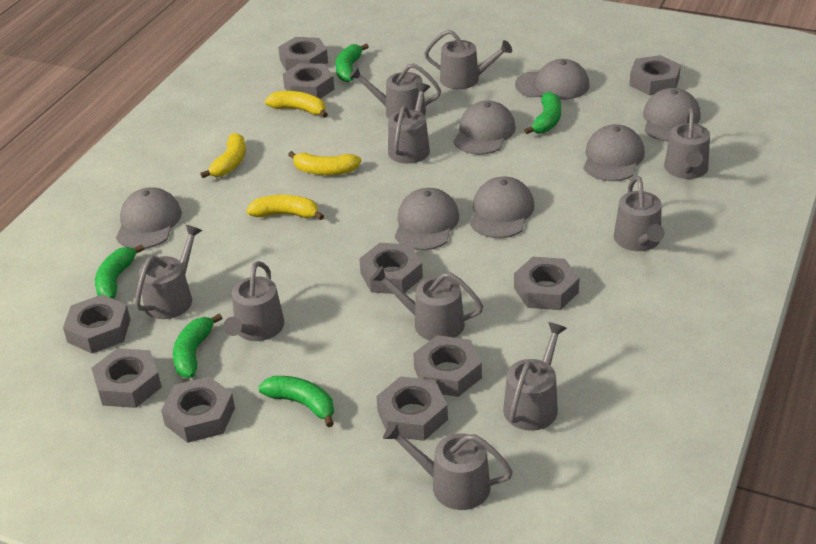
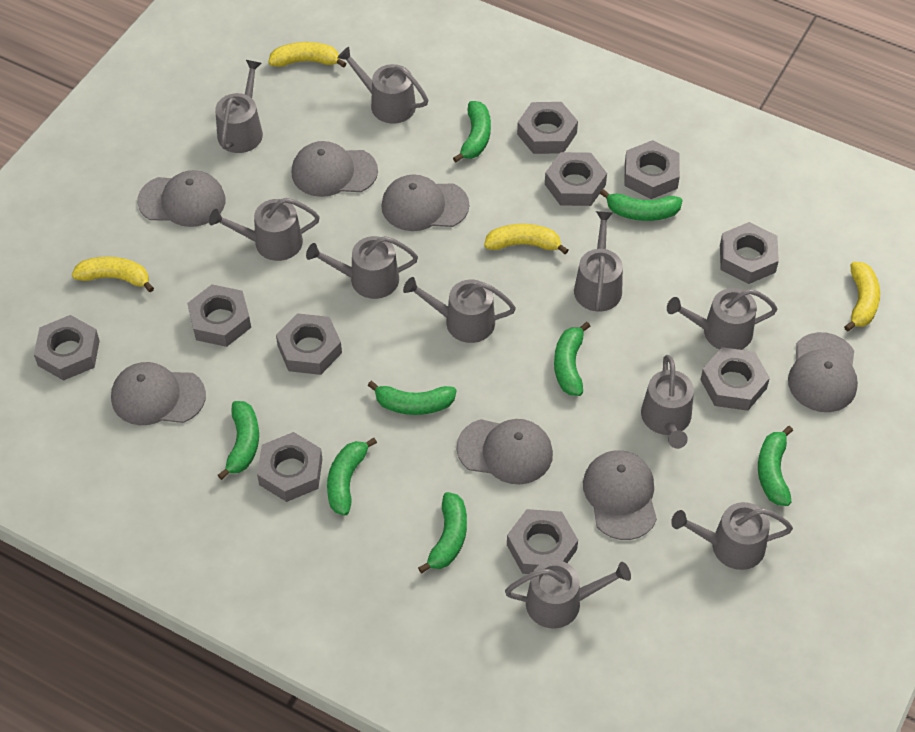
green banana: [95,244,144,299] [173,314,222,378] [258,376,334,427] [335,44,369,82] [524,92,561,134] = 5 -> [218,401,259,480] [327,438,377,515] [367,381,457,415] [418,492,467,573] [453,101,491,162] [554,322,591,396] [600,189,683,221] [758,426,793,506] = 8

